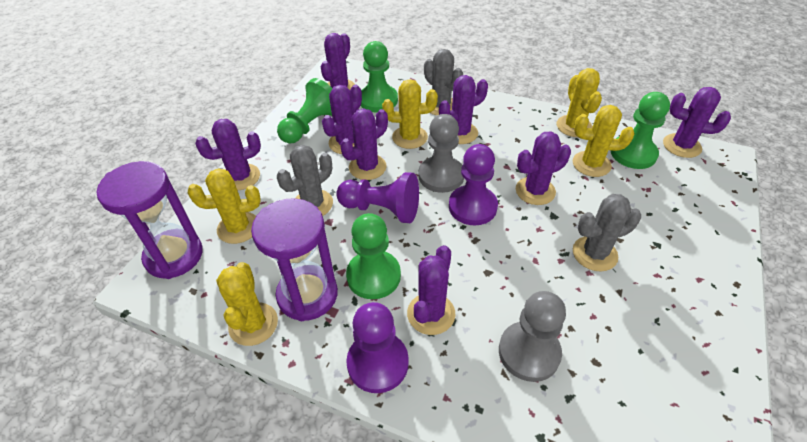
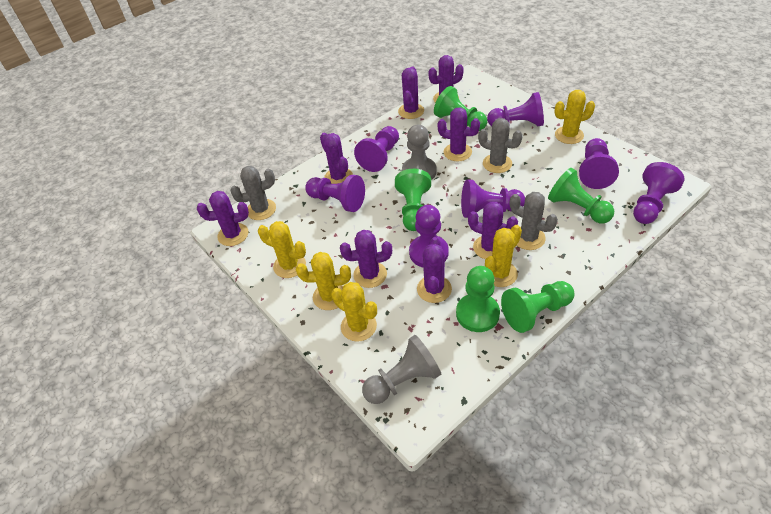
green pawn: [277,78,332,144] [346,213,401,299] [360,41,398,113] [610,92,670,169] = 4 -> [395,169,431,231] [434,86,487,131] [456,266,500,332] [501,281,575,333] [548,168,614,223] = 5
purple hourglass: [97,161,203,279] [251,198,338,321] = 2 -> none = 0
purple pawn: [336,172,419,223] [346,302,409,393] [449,144,498,225] = 3 -> [305,175,365,212] [354,126,399,172] [409,205,449,267] [461,180,525,218] [487,92,544,126] [579,138,619,189] [633,162,684,224] = 7

